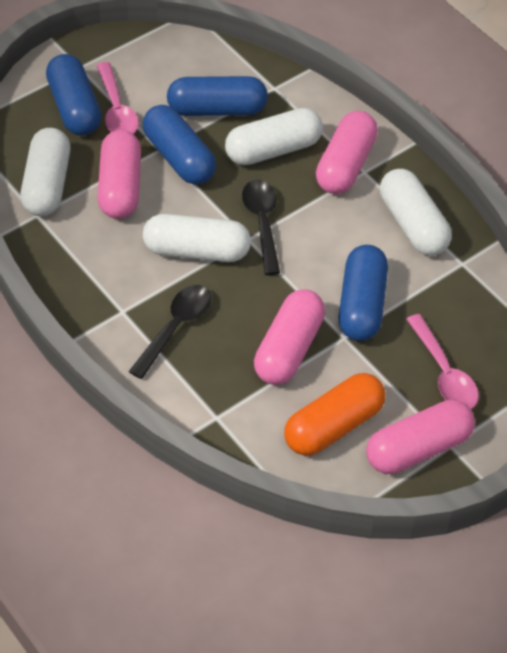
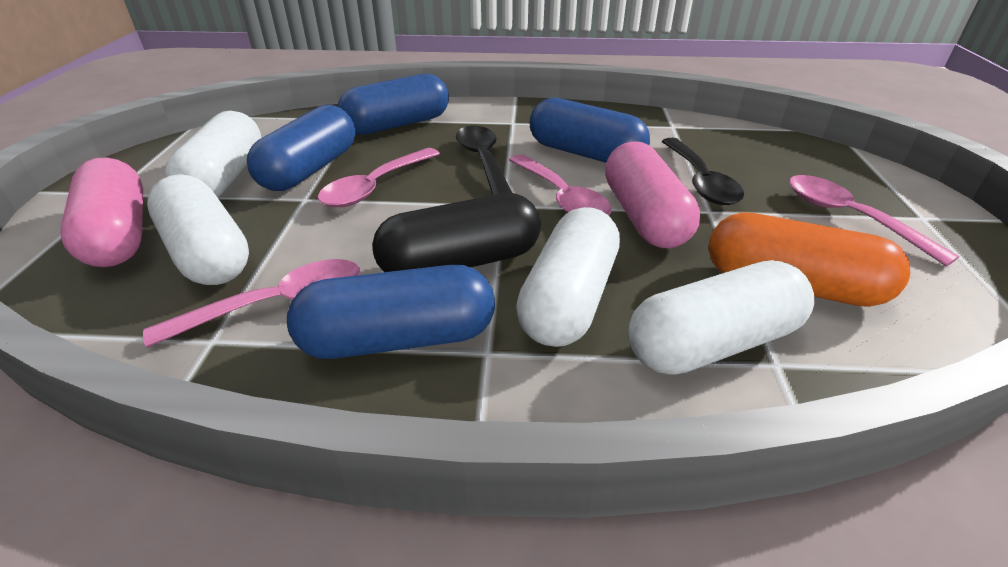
black capsule: none = 0 -> [372,193,541,272] = 1
pink capsule: [97,130,141,219] [254,290,325,385] [316,111,378,194] [366,399,475,474] = 4 -> [60,158,143,267] [605,141,700,248] = 2
pink spoon: [96,62,139,134] [406,314,479,409] = 2 -> [143,259,360,348] [318,148,440,207] [509,154,612,215] [789,175,959,266] = 4

